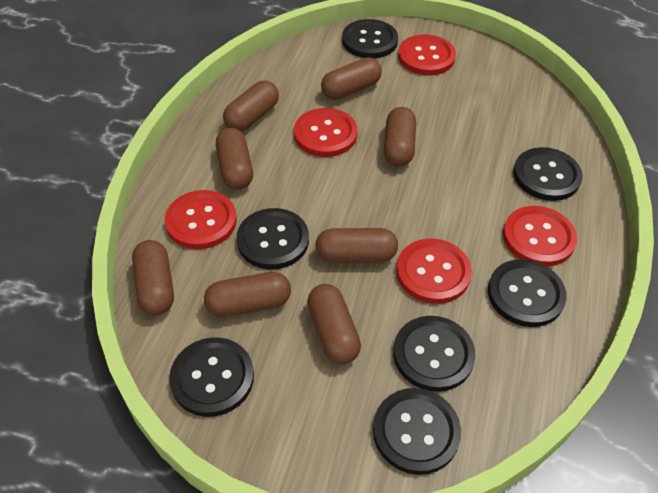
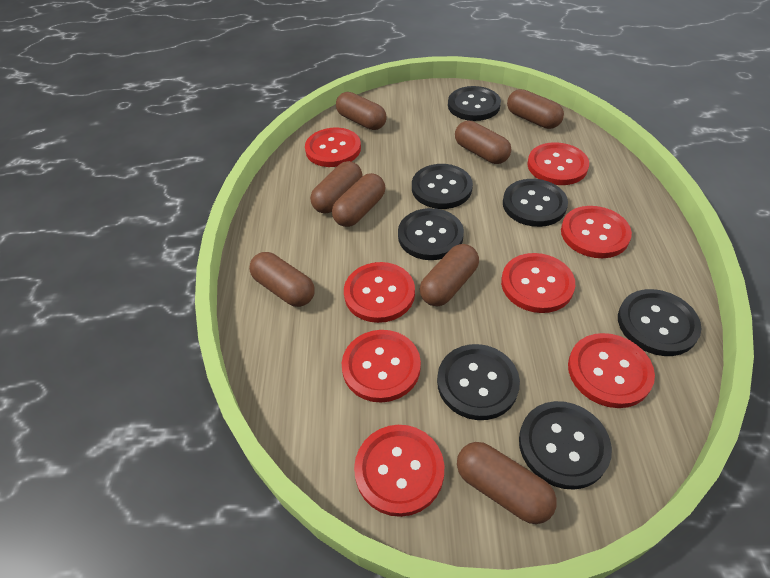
red button: [165,190,237,249] [294,108,358,157] [396,239,472,304] [398,34,456,75] [503,206,577,267] = 5 -> [305,127,361,167] [342,330,421,403] [344,262,415,323] [354,425,444,517] [501,253,575,313] [528,142,589,185] [561,206,632,258] [568,333,655,408] = 8

